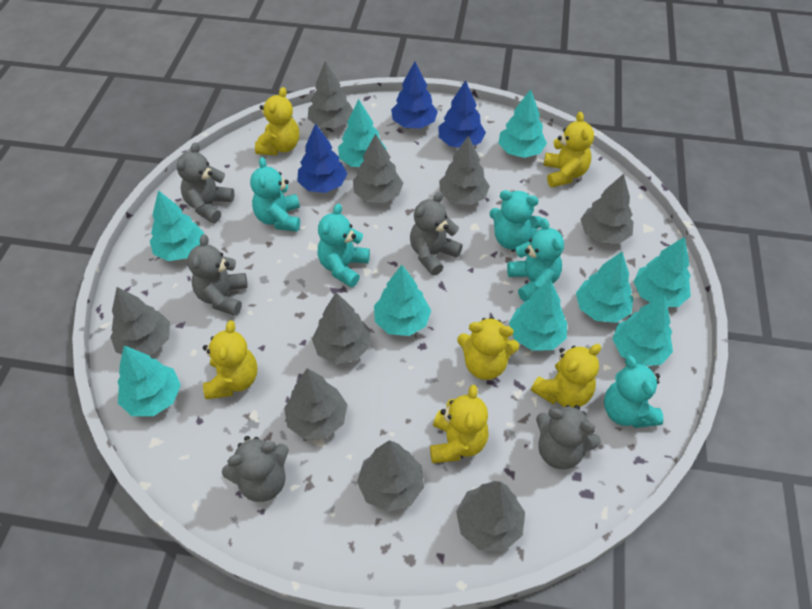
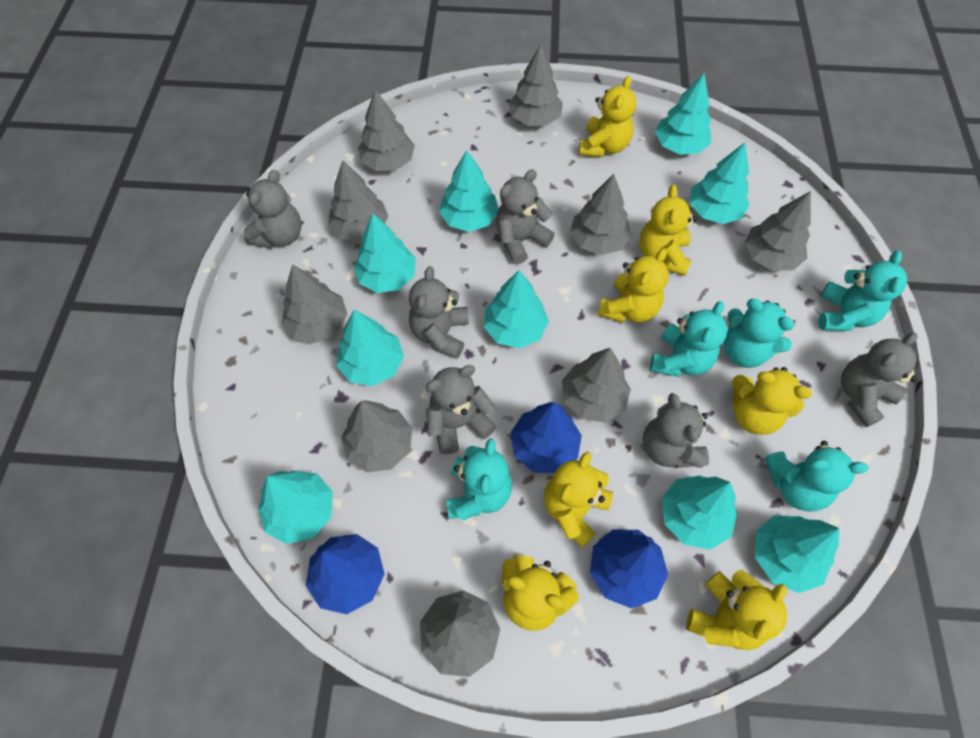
grey teddy bear: [177,142,235,223] [187,234,248,316] [222,436,289,502] [410,192,463,276] [536,405,601,469] = 5 -> [244,170,302,249] [409,266,469,359] [426,365,496,454] [496,169,555,264] [643,393,709,468] [841,333,919,427] = 6
yellow teddy bear: [203,320,257,399] [255,87,299,155] [430,385,489,463] [457,316,519,380] [531,344,601,408] [543,112,594,187] = 6 -> [502,555,579,631] [544,452,613,548] [579,76,636,157] [598,248,668,323] [639,185,697,276] [686,570,787,650] [732,367,812,435] = 7

